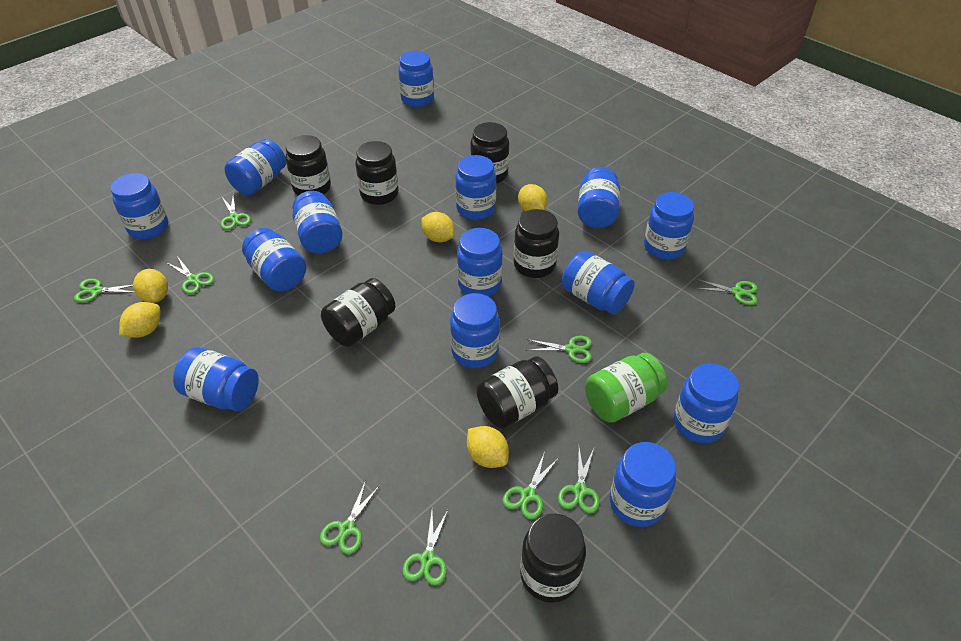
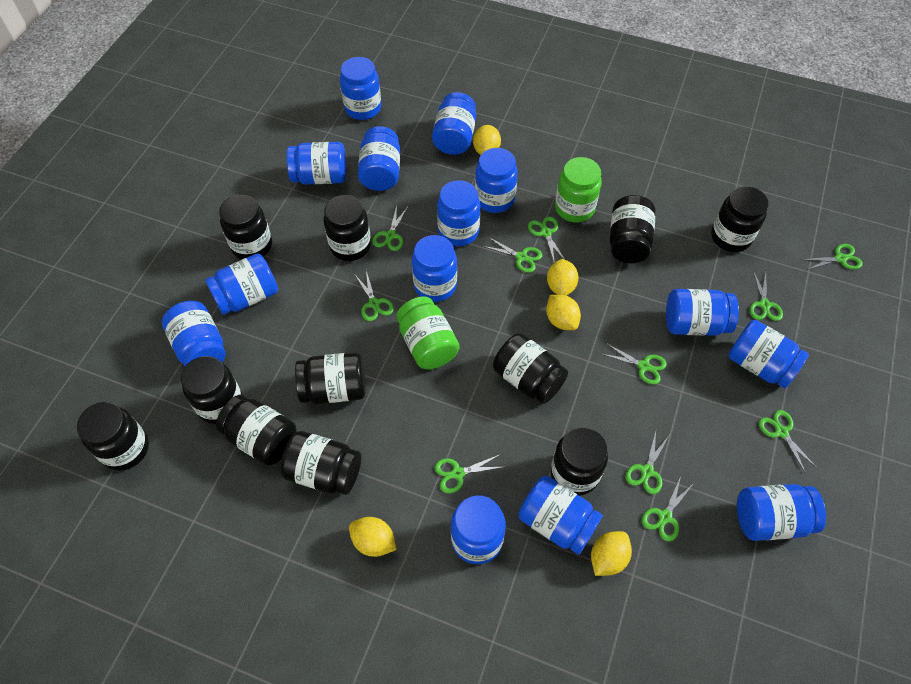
black jar: [286,135,331,196] [321,278,396,347] [355,141,398,205] [470,122,509,184] [476,357,558,428] [514,209,559,278] [520,514,586,603] = 7 -> [77,402,149,470] [181,356,242,424] [216,395,297,465] [219,195,272,259] [280,431,361,495] [295,352,366,404] [324,195,371,261] [493,333,568,404] [551,427,608,496] [610,195,655,263] [711,186,768,252] = 11
green jar: [585,353,668,423] = 1 -> [397,296,459,370] [555,157,602,223] = 2
green scissors: [74,279,135,303] [166,256,214,294] [220,195,251,230] [320,480,380,554] [402,510,448,585] [502,452,558,519] [526,336,592,363] [558,448,600,513] [694,279,757,305] = 9 -> [355,271,394,321] [373,205,408,251] [434,454,504,493] [483,237,542,273] [528,217,564,263] [602,343,667,385] [626,431,669,494] [642,476,695,541] [749,271,783,321] [759,410,817,474] [801,244,863,270] = 11

